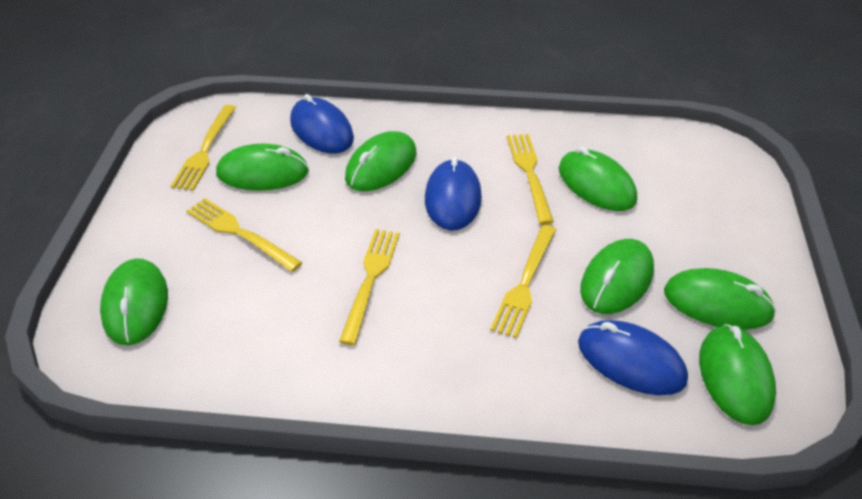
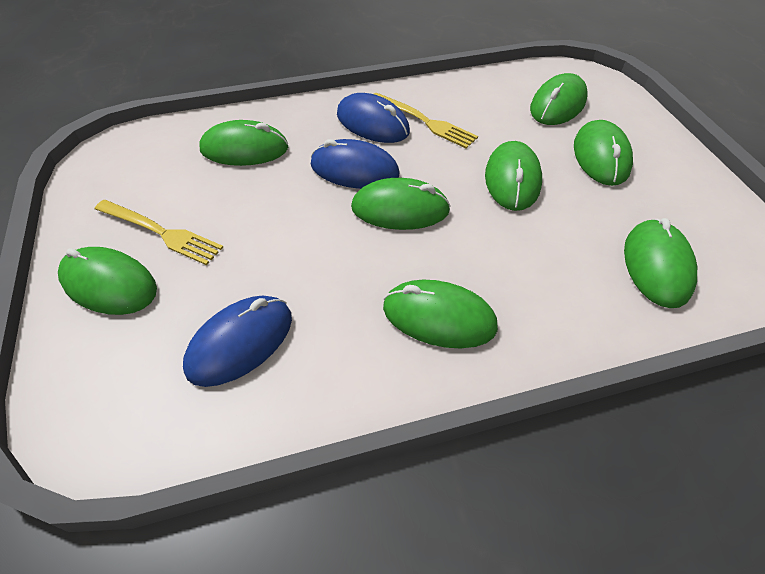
green mouse: [100,258,168,345] [216,144,309,190] [345,131,416,191] [559,147,637,211] [580,239,654,314] [664,268,776,330] [699,324,776,425] = 7 -> [58,247,157,315] [199,120,288,166] [351,178,451,230] [383,280,498,348] [485,141,542,211] [530,73,588,125] [574,120,633,186] [624,218,697,308] = 8
yellow fork: [171,105,236,191] [186,198,302,272] [339,229,400,345] [490,225,556,338] [507,134,554,225] = 5 -> [95,200,223,265] [374,93,478,148] = 2

